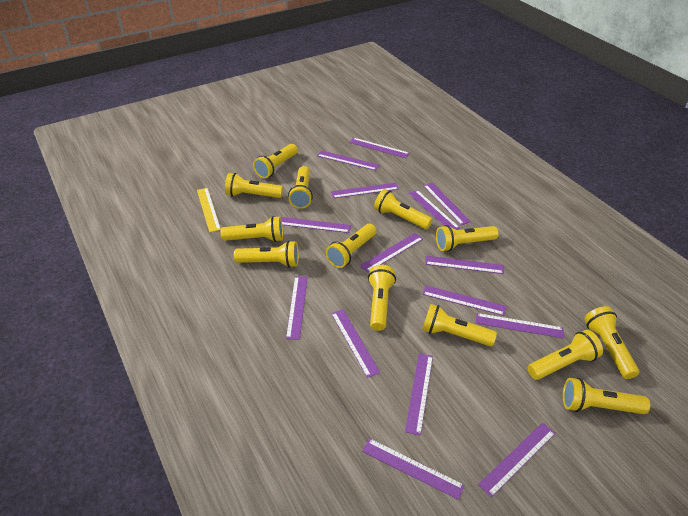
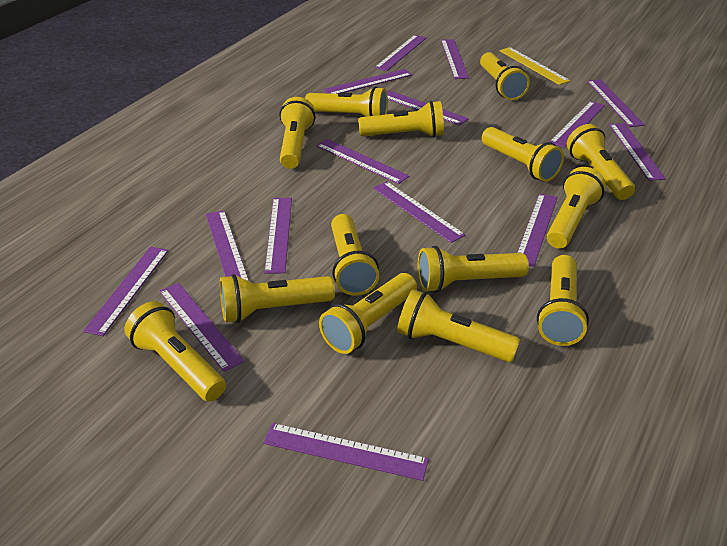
yellow flashlight: [221,216,283,242] [225,173,283,198] [234,241,299,268] [253,144,298,178] [288,166,313,209] [326,224,376,268] [368,265,396,331] [374,189,433,229] [422,304,497,346] [436,225,499,251] [528,330,603,380] [563,378,650,414] [584,306,639,379] = 13 -> [124,301,226,402] [220,274,335,323] [279,97,315,169] [305,86,388,117] [319,273,417,354] [331,214,379,296] [358,101,444,137] [397,289,520,362] [418,246,529,293] [480,52,530,100] [482,127,564,182] [537,255,589,346] [547,167,606,248] [567,124,635,200] = 14

